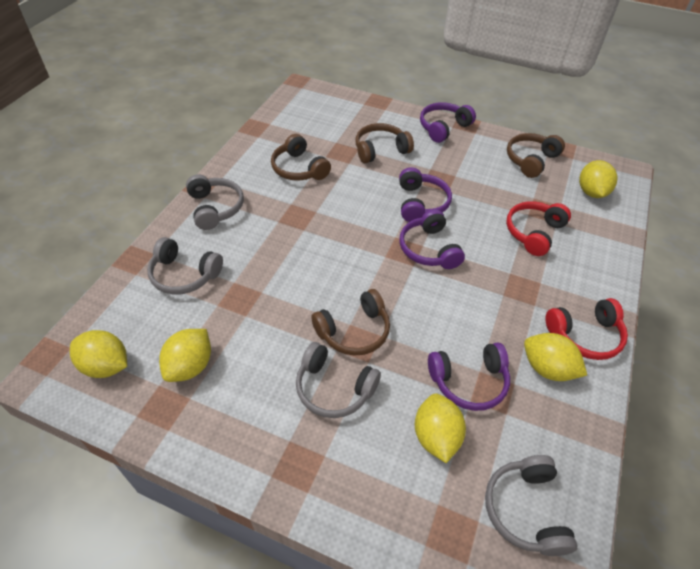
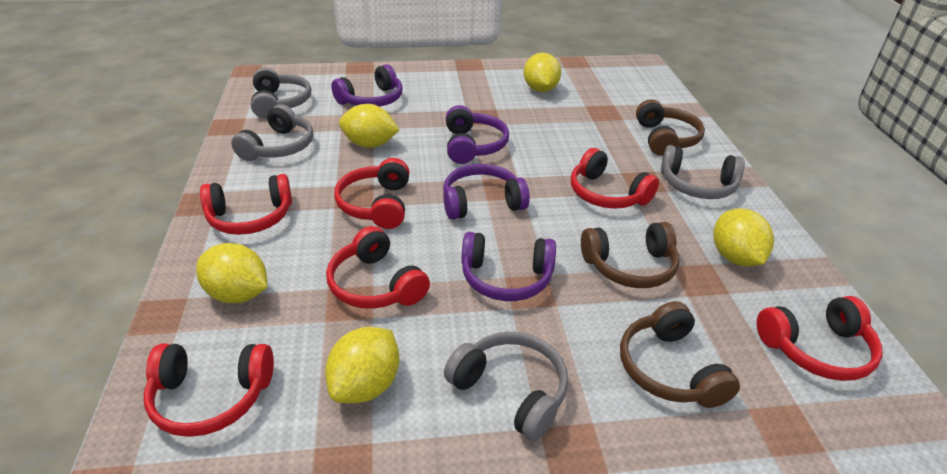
brown headphones: [271,134,331,181] [311,289,390,356] [356,123,414,163] [507,133,565,178] = 4 -> [581,222,679,288] [620,301,740,408] [636,99,705,156] = 3
red headphones: [506,201,571,256] [545,298,628,360] = 2 -> [144,344,274,437] [200,174,292,235] [326,226,430,309] [334,158,409,229] [571,148,659,209] [757,296,883,381] = 6

